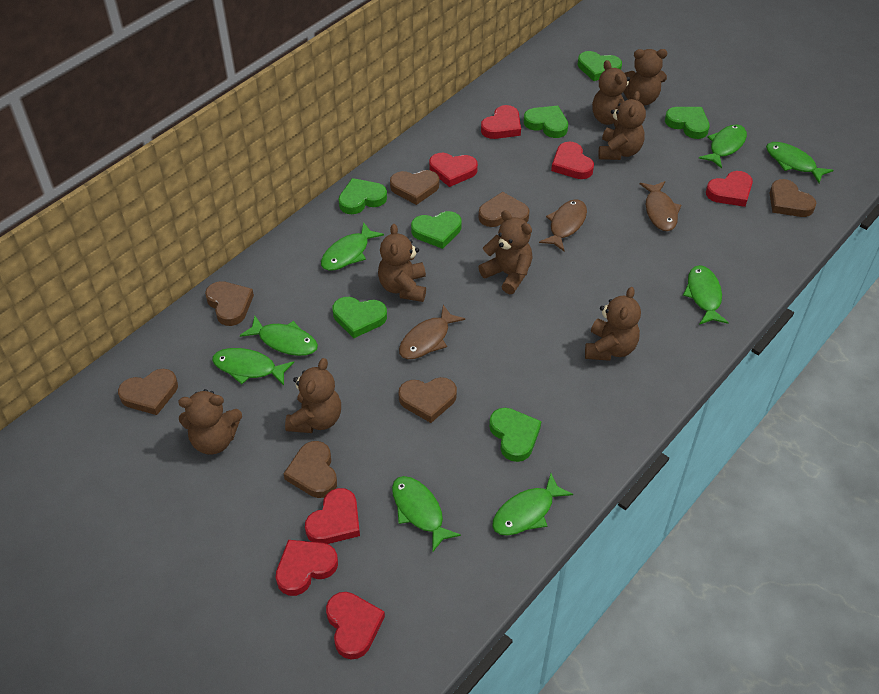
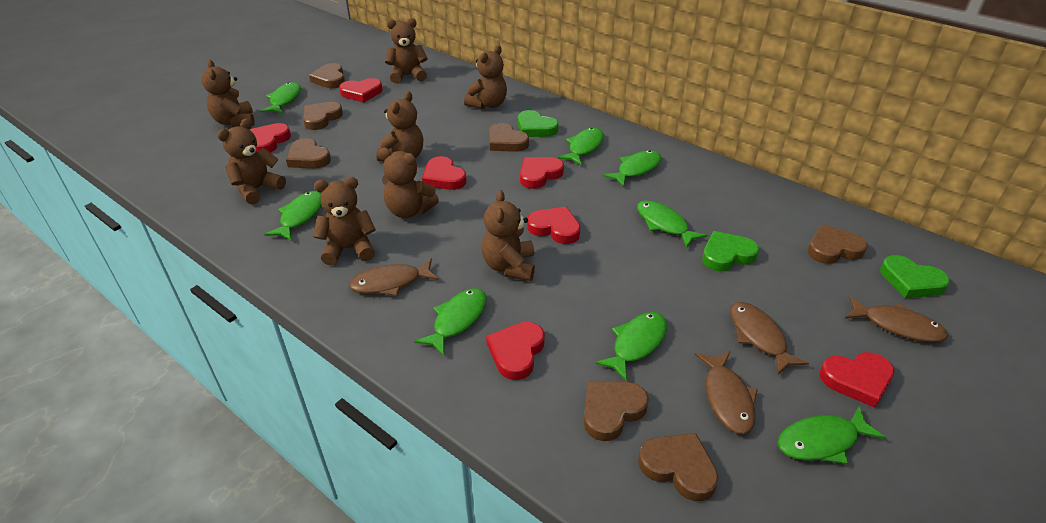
brown fish: [399,305,465,359] [539,199,587,251] [640,181,681,231] = 3 -> [349,259,439,296] [694,351,758,434] [730,302,809,375] [845,296,948,342] = 4
green heart: [333,297,387,338] [338,178,387,214] [411,211,462,249] [489,408,541,462] [524,105,568,138] [578,51,622,81] [665,107,710,139] = 7 -> [518,110,559,137] [702,231,759,272] [880,255,950,298] = 3

